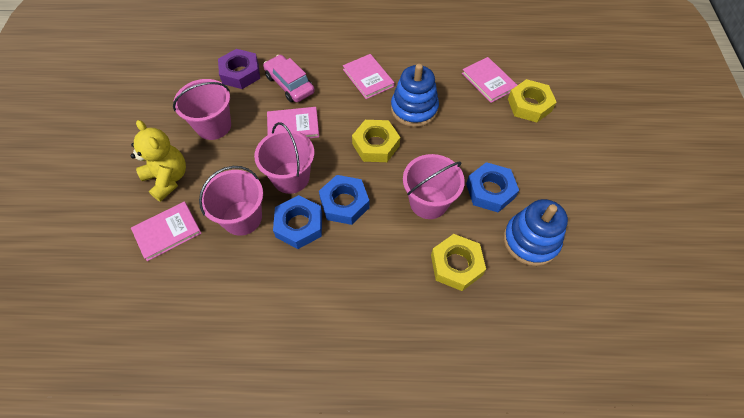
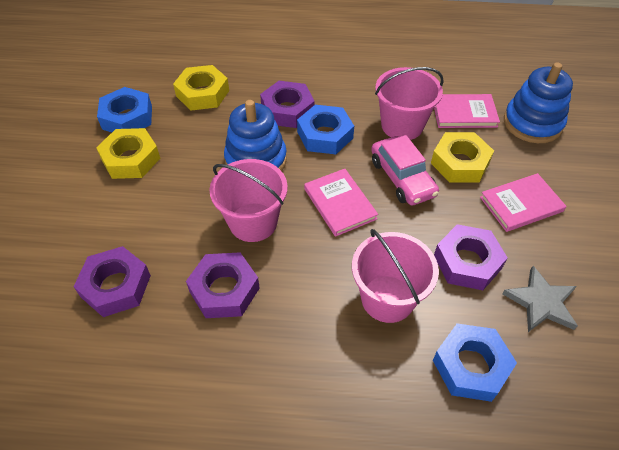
grey star: none = 0 -> [502,266,578,332] = 1
pink book: [131,201,202,261] [267,107,319,138] [343,54,394,99] [462,57,517,103] = 4 -> [304,169,378,237] [434,94,500,128] [480,173,566,232] = 3
pink bucket: [173,79,231,140] [199,166,263,236] [254,122,314,194] [403,154,465,219] = 4 -> [210,159,288,242] [352,229,439,323] [375,67,444,140] = 3
purple nut: [218,49,260,89] = 1 -> [73,246,151,317] [186,252,260,318] [260,81,315,128] [434,224,508,290] = 4
yellow teddy bear: [130,120,186,202] = 1 -> none = 0

